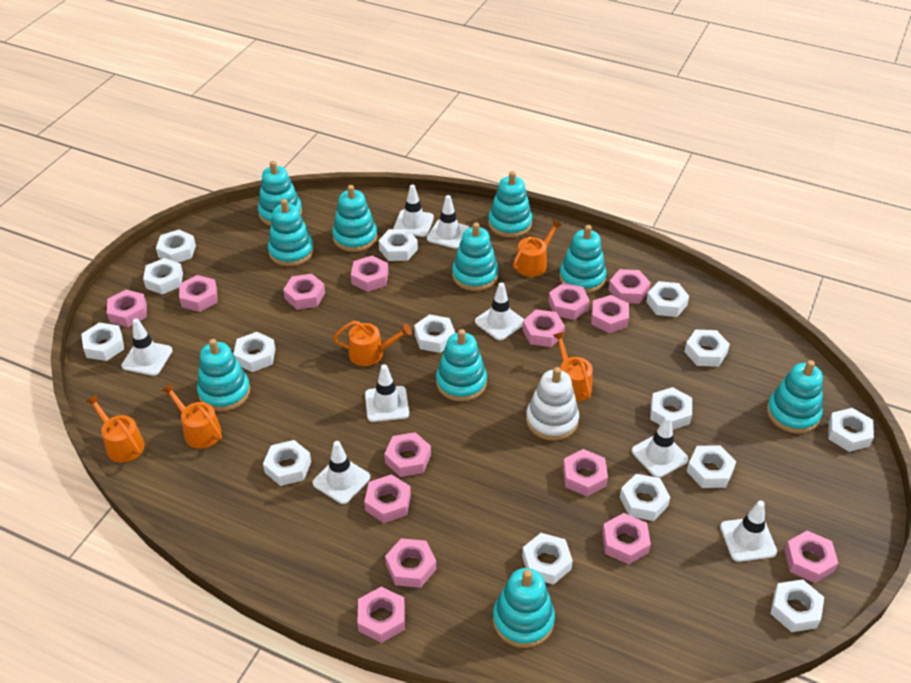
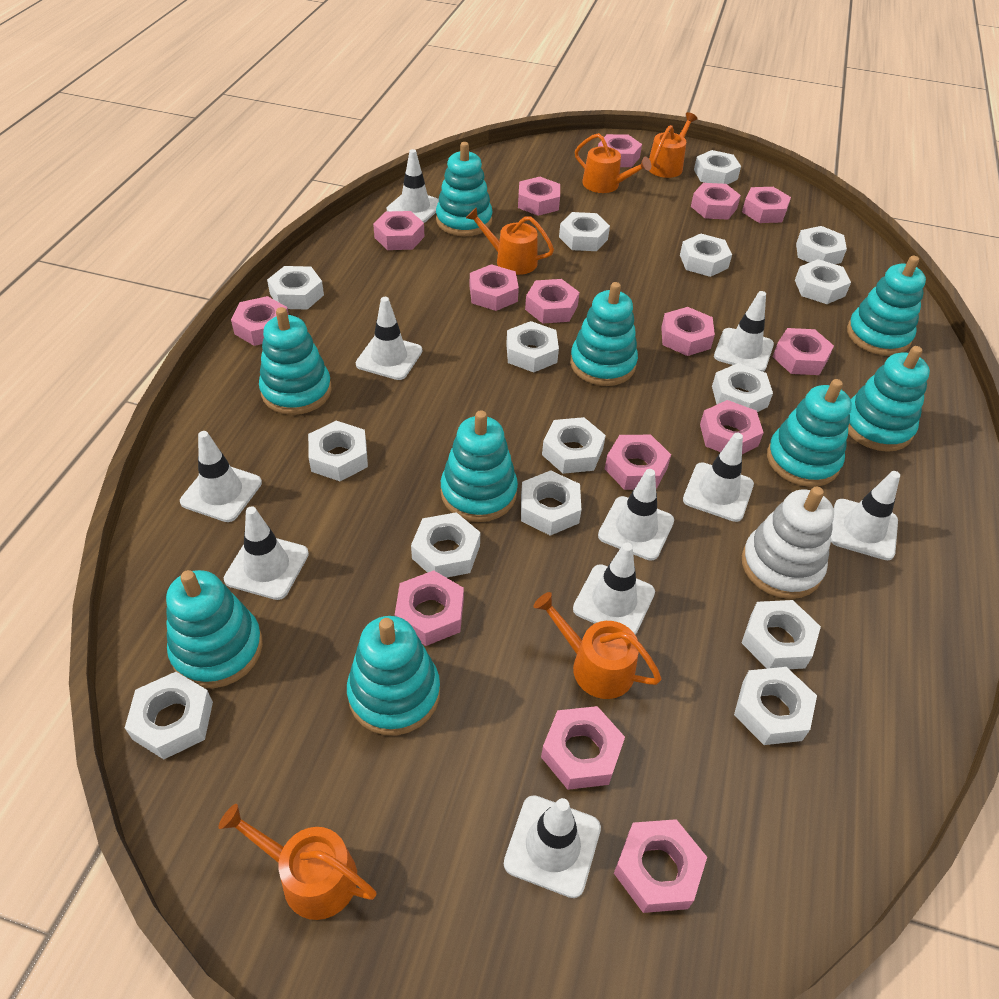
turquoise stacking toy: [197,339,250,412] [258,161,302,226] [268,199,314,266] [332,185,377,252] [436,329,487,402] [452,222,498,291] [488,171,532,238] [493,568,555,648] [559,225,606,293] [767,360,823,434] = 10 -> [166,570,263,688] [259,307,332,415] [347,616,440,735] [436,142,493,236] [441,410,518,522] [570,282,638,386] [767,379,852,487] [847,256,926,356] [848,346,930,452] = 9
white traffic cone: [121,318,173,376] [313,441,370,504] [365,364,409,422] [393,184,434,237] [427,195,470,249] [475,282,524,340] [632,416,689,478] [720,501,777,562] = 8 -> [180,431,262,522] [224,506,309,600] [356,297,422,380] [387,149,439,223] [504,795,601,898] [573,543,655,635] [598,469,674,561] [683,433,754,522] [714,291,774,372] [831,471,900,560] = 10

